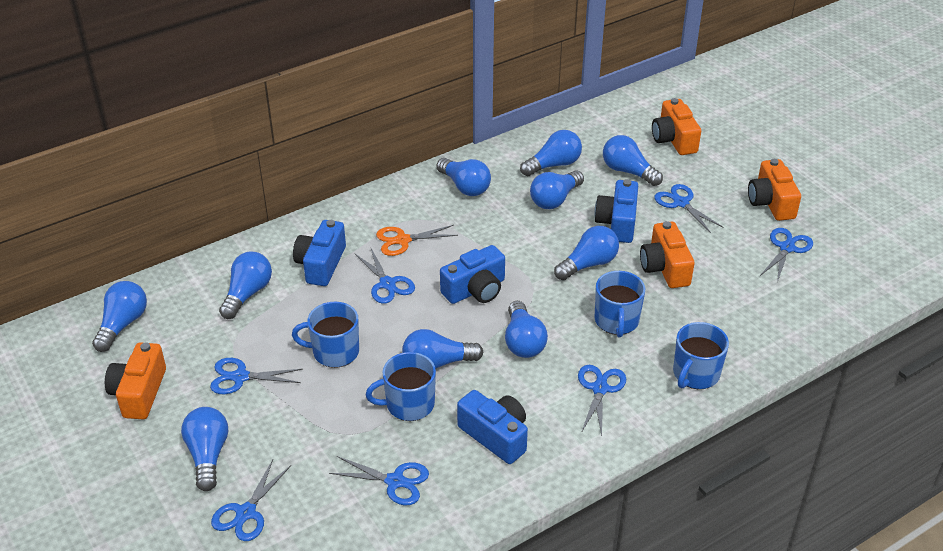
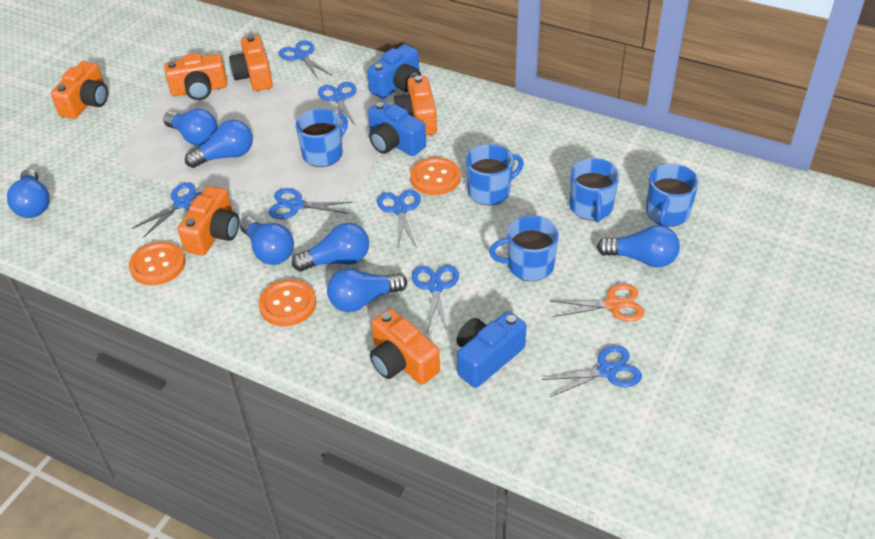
blue camera: [293,220,346,286] [440,245,505,304] [457,390,528,464] [594,179,638,243] = 4 -> [367,44,421,99] [368,101,426,156] [456,311,526,388] = 3
blue light bulb: [92,281,147,352] [181,407,228,491] [219,252,272,319] [402,329,483,369] [437,158,491,196] [505,301,548,358] [520,130,582,176] [530,170,584,209] [554,226,619,280] [603,135,663,186] = 10 -> [7,169,50,218] [163,109,218,146] [185,120,253,168] [240,217,294,265] [292,223,369,271] [327,268,407,312] [597,225,680,268] = 7
blue mug: [292,302,359,368] [366,352,436,421] [595,271,645,338] [673,322,729,389] = 4 -> [296,109,348,167] [466,144,524,205] [489,216,559,281] [570,158,619,223] [646,164,699,227] = 5
orange button: none = 0 -> [129,242,185,286] [259,279,316,326] [410,157,461,195] = 3
orange camera: [105,342,166,419] [640,221,695,288] [652,98,701,155] [748,159,801,221] = 4 -> [51,61,108,119] [164,53,227,100] [178,186,239,256] [229,35,273,91] [370,309,440,385] [394,75,437,135] = 6

